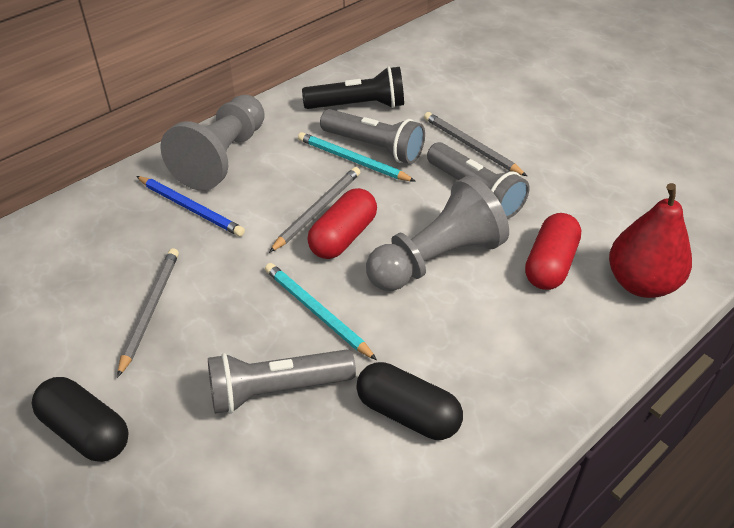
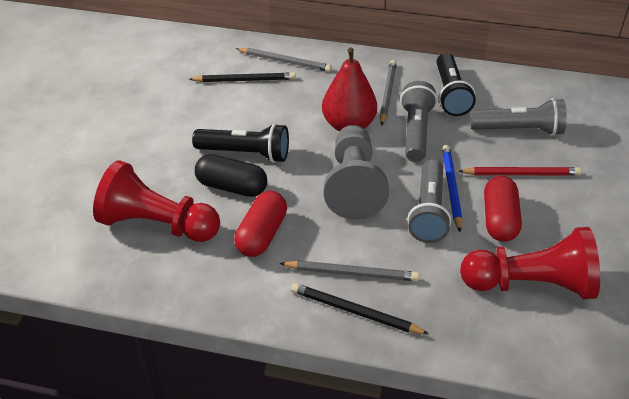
black capsule: [32,377,129,462] [356,362,463,440] = 2 -> [195,154,267,197] = 1
black flashlight: [302,66,404,109] = 1 -> [192,123,289,163] [436,53,476,116] = 2
black pencil: none = 0 -> [189,72,296,82] [291,283,429,334] = 2
grey pawn: [160,95,265,191] [366,176,509,291] = 2 -> [324,125,389,219] = 1
red pawn: none = 0 -> [93,160,220,242] [460,227,600,299] = 2
red pencil: none = 0 -> [458,167,582,176] = 1
turquoise pencil: [265,263,377,360] [298,132,416,182] = 2 -> none = 0

